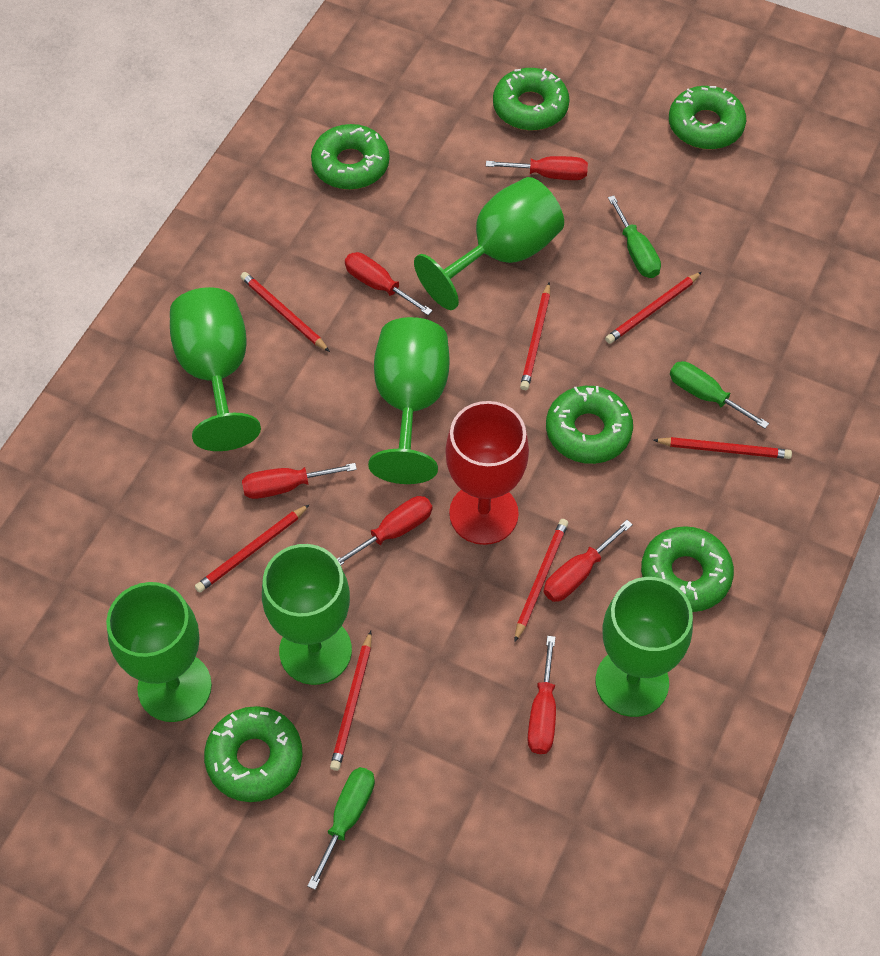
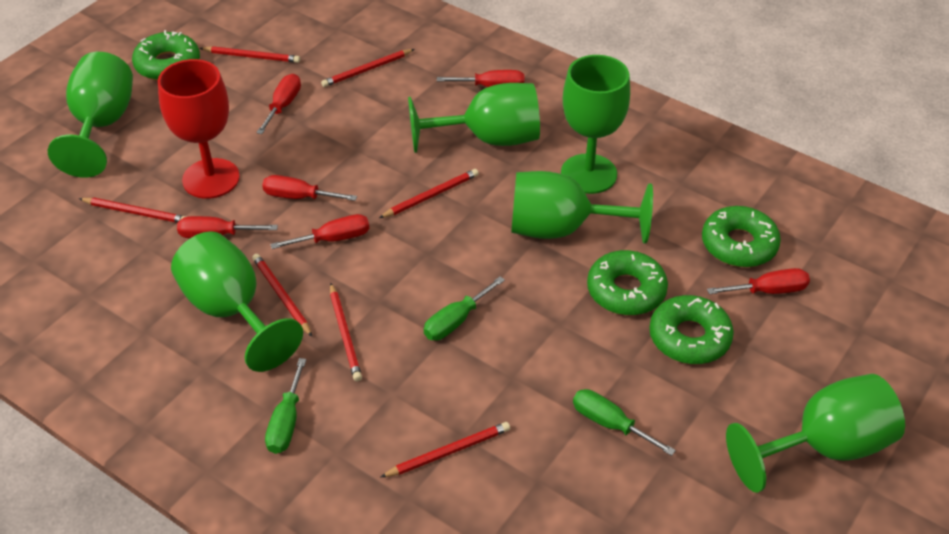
green donut: [204,706,303,802] [311,124,390,190] [493,68,569,131] [546,386,633,464] [641,526,734,612] [669,86,746,150] = 6 -> [132,30,200,80] [587,250,668,315] [649,295,734,364] [702,206,781,267] = 4

